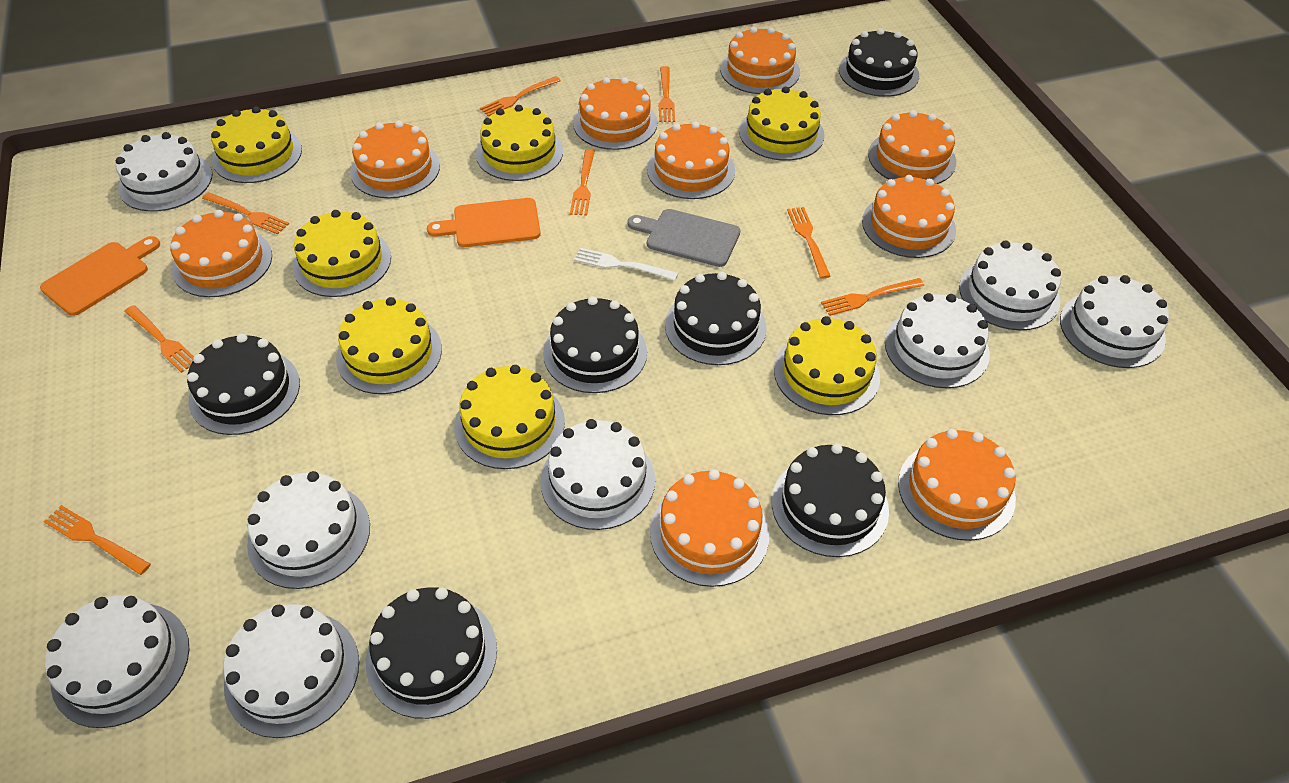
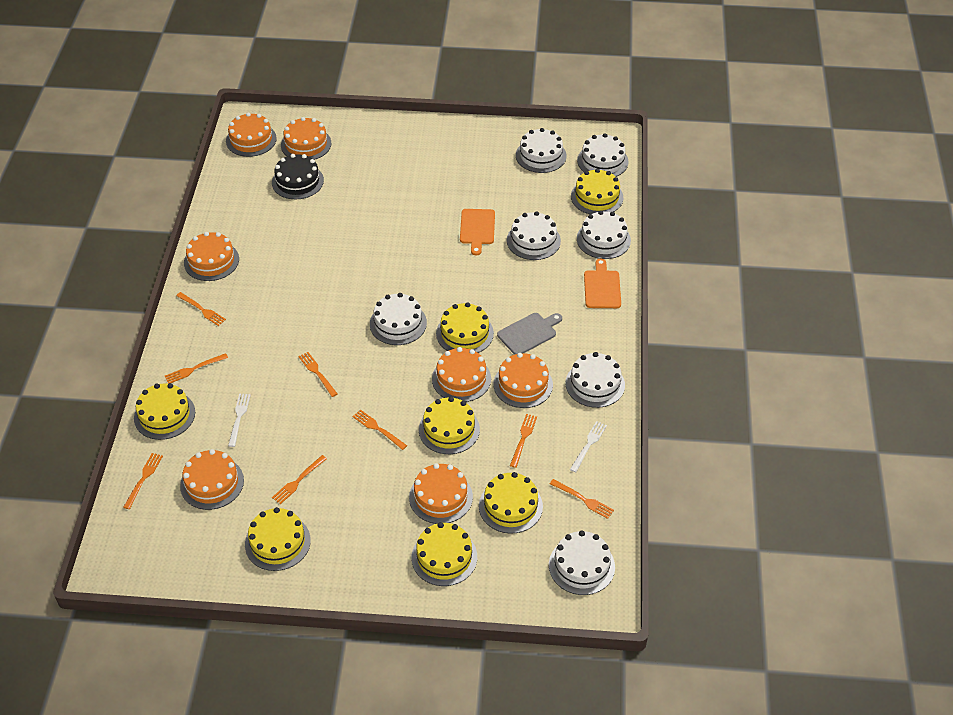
black cake: [187,333,300,435] [366,587,497,719] [543,296,647,393] [665,272,767,365] [772,443,889,557] [839,28,919,97] = 6 -> [272,154,324,199] = 1
orange cake: [170,210,272,297] [350,121,440,198] [573,77,657,150] [647,121,735,199] [650,469,769,587] [720,27,800,94] [862,175,956,258] [868,110,956,184] [898,429,1016,541] = 9 -> [180,449,244,510] [184,232,239,281] [226,113,277,157] [281,117,331,160] [409,463,473,524] [432,347,491,402] [494,353,553,408] = 7
white cake: [45,595,189,728] [116,132,212,212] [223,604,359,738] [247,471,370,589] [540,419,655,530] [885,293,990,388] [959,240,1061,330] [1060,275,1169,368] = 8 -> [370,293,427,345] [507,211,561,260] [516,128,567,173] [549,530,615,595] [566,352,625,408] [577,133,629,177] [577,210,631,259] = 7
white fork: [574,248,678,280] = 1 -> [228,393,251,447] [570,421,607,472] = 2

